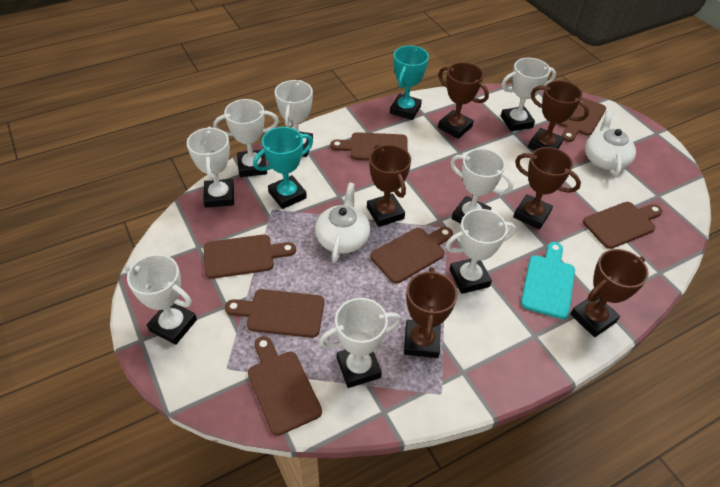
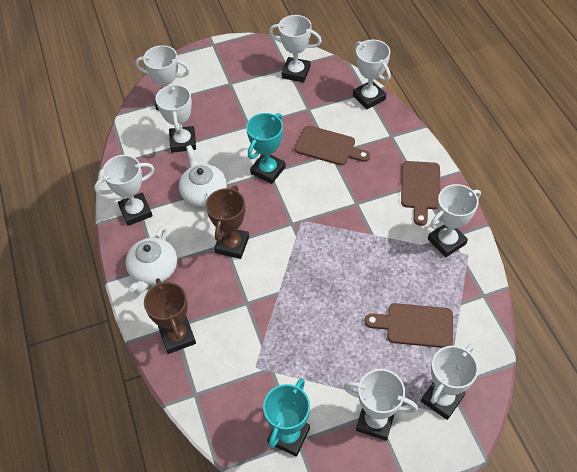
brown cutting board: [204,234,296,279] [225,289,324,338] [248,336,322,436] [330,132,408,161] [370,227,453,284] [557,97,606,142] [583,202,663,249] = 7 -> [295,126,370,165] [364,303,453,348] [401,161,440,226] = 3
brown trophy: [367,145,411,227] [404,267,458,358] [438,62,489,139] [513,147,581,230] [528,80,589,151] [570,249,649,337] = 6 -> [144,278,196,354] [206,185,249,259] = 2
turquoise cutting board: [521,242,575,319] = 1 -> none = 0

